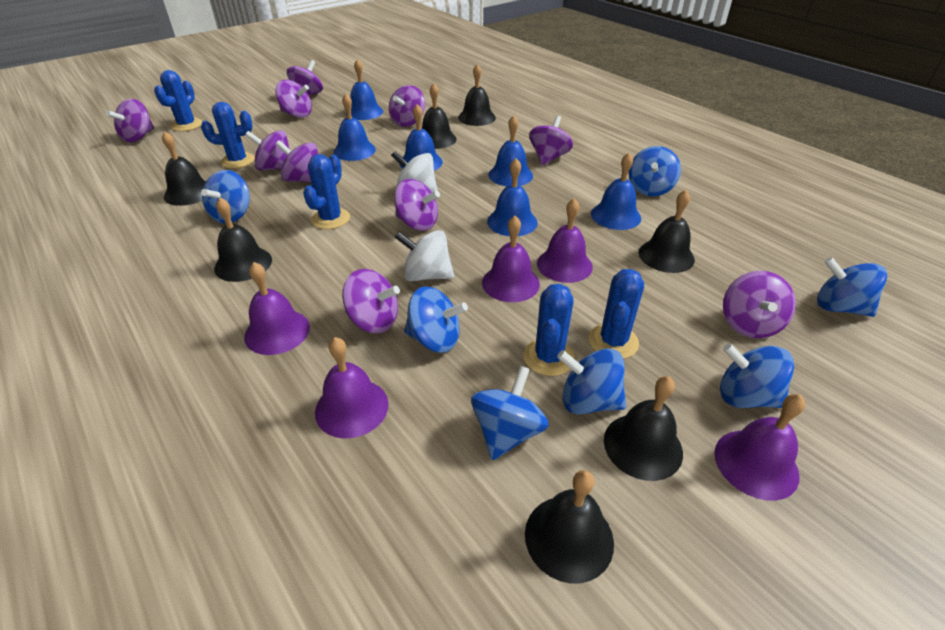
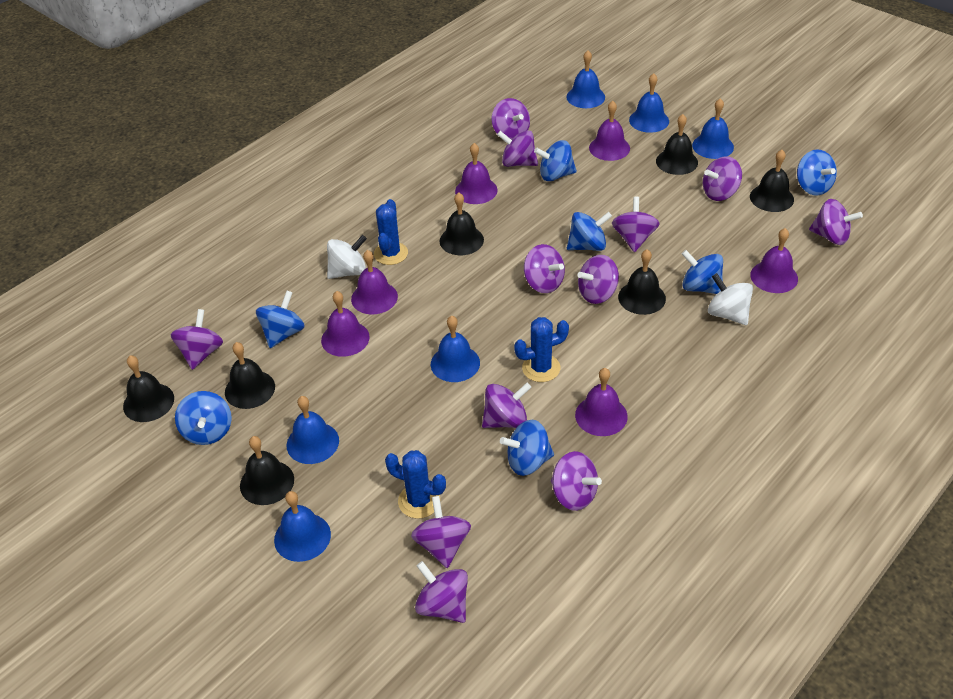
blue cactus: [154,70,202,131] [201,102,255,169] [303,154,350,229] [523,284,575,376] [589,269,644,359] = 5 -> [374,199,408,265] [385,450,446,518] [514,317,569,382] = 3
purple bell: [244,262,310,355] [315,337,388,438] [482,216,540,302] [537,198,593,283] [714,394,805,501] = 5 -> [321,291,370,357] [351,250,398,314] [455,143,497,204] [575,368,628,436] [589,101,630,161] [750,228,798,293] = 6
purple spinning top: [106,99,154,142] [245,130,290,171] [275,80,312,118] [275,140,318,183] [287,60,323,95] [342,269,400,333] [389,85,425,127] [394,179,440,231] [529,116,573,166] [723,271,796,338] = 10 -> [170,309,223,370] [411,496,471,568] [415,561,468,623] [482,383,531,428] [492,98,530,139] [497,130,538,167] [524,244,565,293] [551,451,602,511] [577,255,619,304] [612,196,659,252] [703,156,742,201] [809,199,863,245] = 12

